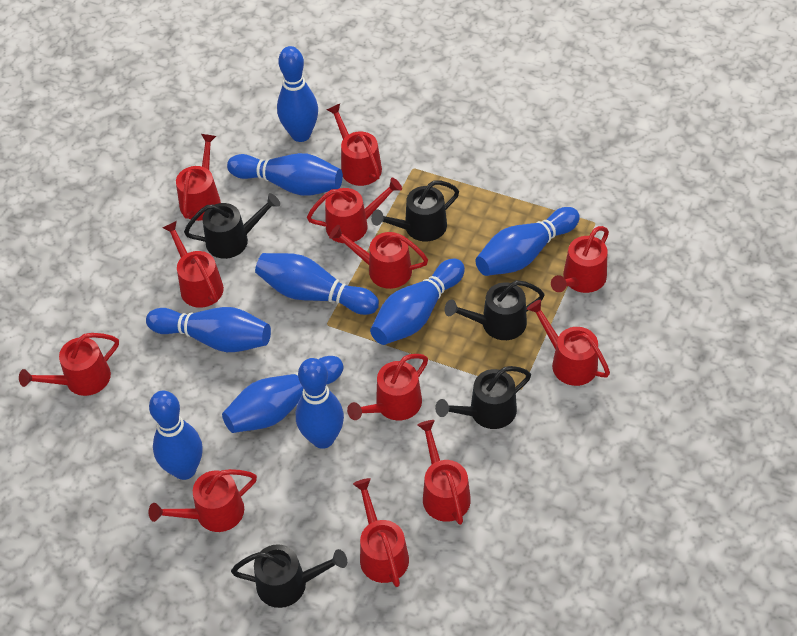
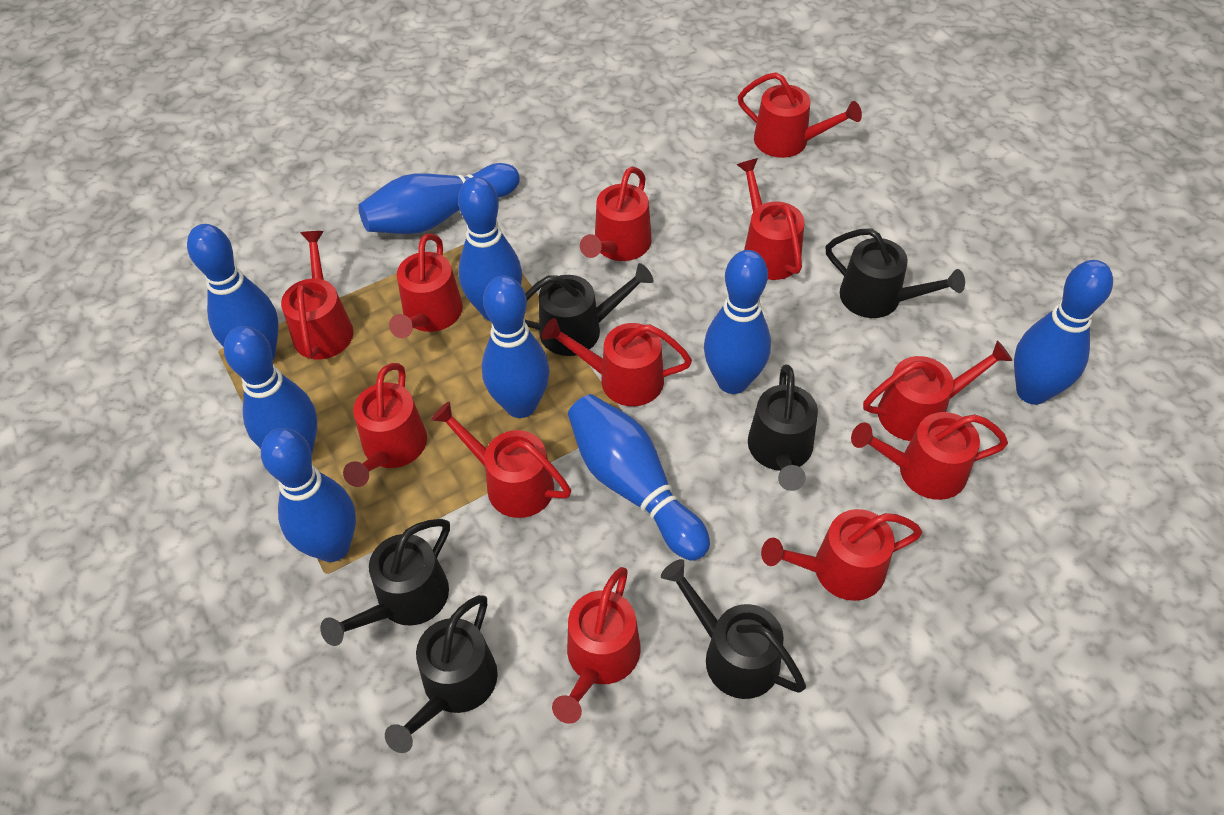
black watering can: [184,193,280,259] [231,544,347,608] [371,180,459,241] [435,366,531,429] [445,280,545,340] = 5 -> [320,519,450,646] [385,595,498,753] [524,263,654,356] [661,559,806,699] [748,365,818,491] [825,228,965,318] = 6

